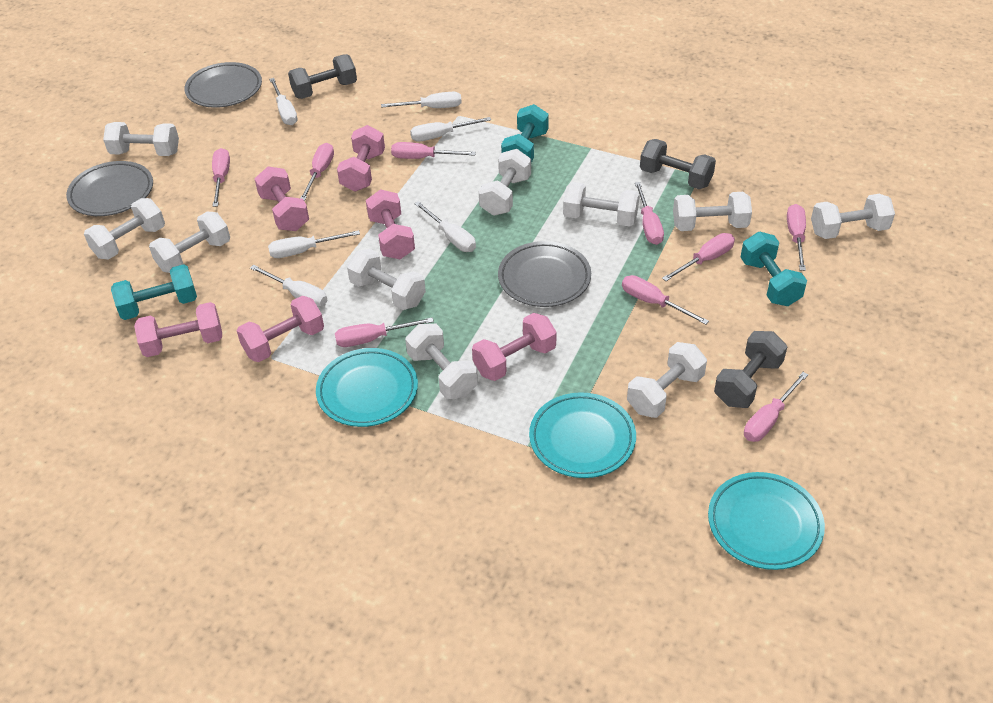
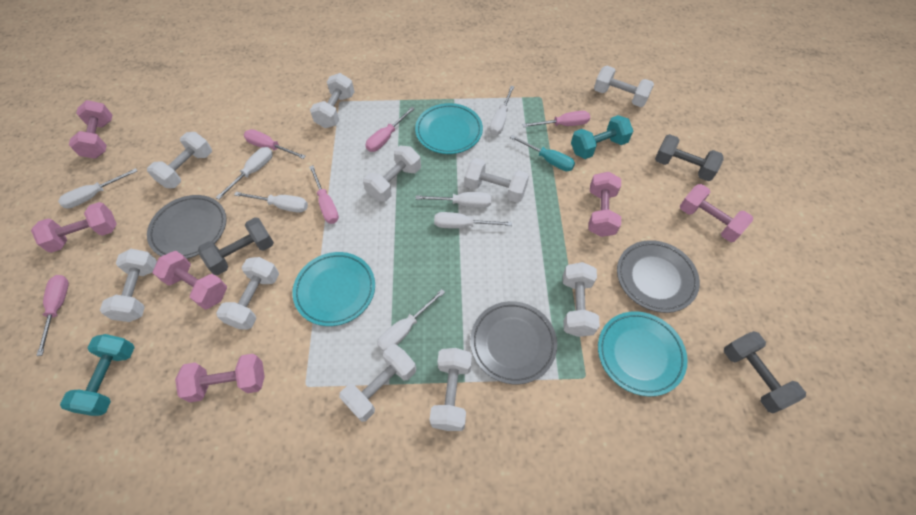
pink screwdriver: [212,148,230,207] [301,143,334,201] [335,317,434,347] [391,142,476,159] [622,275,709,325] [635,182,664,245] [662,233,735,281] [744,372,808,442] [787,204,806,271] = 9 -> [36,275,69,356] [244,129,306,159] [309,165,339,224] [365,107,415,152] [522,111,590,127] = 5
turquoise dumbbell: [111,264,197,320] [501,104,549,163] [740,232,807,306] = 3 -> [60,334,135,416] [571,115,633,159] = 2
turquoise screwdriver: none = 0 -> [510,135,575,171] = 1
white screwdriver: [250,265,327,307] [268,230,360,258] [269,78,298,125] [381,92,462,108] [410,117,491,142] [414,201,476,252] = 6 -> [58,168,137,208] [216,147,273,200] [234,192,308,213] [377,289,445,352] [416,192,491,208] [434,212,512,229] [490,86,514,135] = 7

